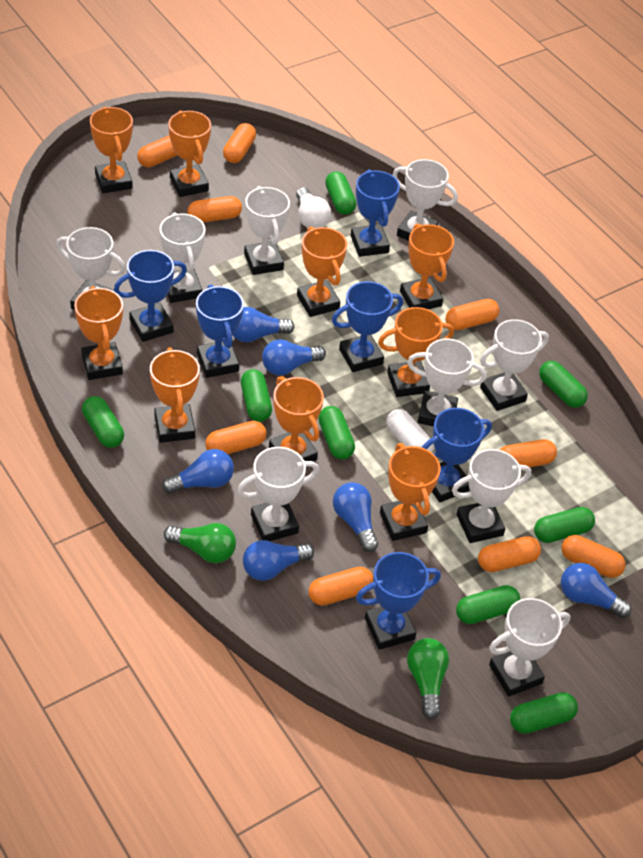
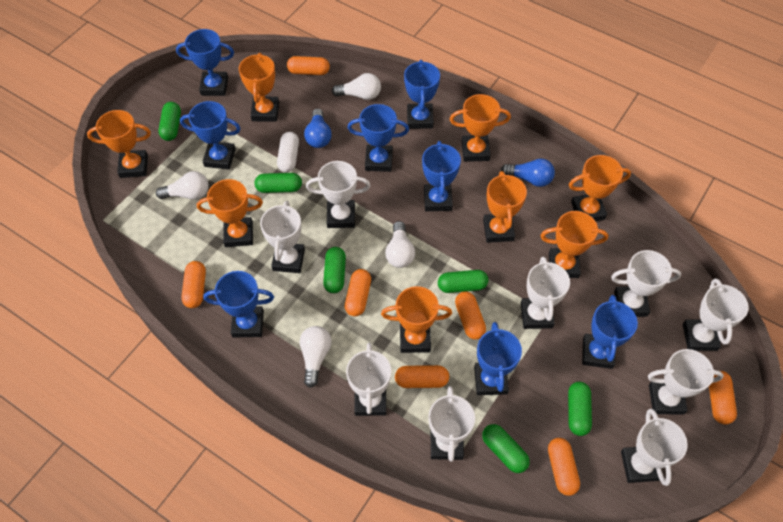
blue light bulb: [162,449,234,494] [233,307,295,342] [243,540,314,581] [262,339,326,375] [333,482,378,552] [561,563,631,618] = 6 -> [304,108,332,148] [501,158,555,187] = 2
blue trophy: [114,250,187,342] [196,285,244,378] [332,281,403,372] [351,169,400,257] [356,552,441,650] [422,408,492,502] = 6 -> [176,29,234,96] [180,101,241,169] [204,271,274,337] [347,104,409,172] [404,60,440,129] [422,141,461,211] [474,322,522,395] [582,295,638,369] = 8
green capsule: [82,396,124,448] [241,369,272,422] [319,406,355,460] [325,171,356,215] [456,585,520,624] [510,692,578,734] [534,507,595,543] [539,361,588,408] = 8 -> [159,102,181,141] [254,173,302,193] [323,247,346,293] [438,270,488,293] [482,424,530,473] [568,382,592,436] = 6
green light bulb: [164,523,236,563] [407,638,449,719] = 2 -> none = 0
orange capsule: [137,135,177,168] [188,196,242,223] [205,421,266,454] [223,123,256,163] [309,567,373,606] [446,299,499,330] [478,536,541,572] [500,439,557,468] [562,535,626,578] = 9 -> [181,261,206,308] [287,56,330,75] [345,269,371,316] [395,365,449,388] [455,291,486,339] [548,438,580,496] [709,371,737,425] = 7
orange trophy: [74,286,123,380] [90,107,133,193] [150,347,200,443] [168,110,211,197] [269,376,324,462] [297,227,347,317] [378,307,454,397] [380,443,441,541] [400,223,454,309] = 9 -> [87,110,151,178] [197,179,263,247] [239,53,279,122] [381,286,452,353] [450,94,511,162] [483,171,527,243] [540,211,608,278] [569,155,631,221] = 8
white light bulb: [296,187,331,228] = 1 -> [156,171,208,200] [300,326,332,388] [332,73,381,100] [385,221,415,268] = 4

